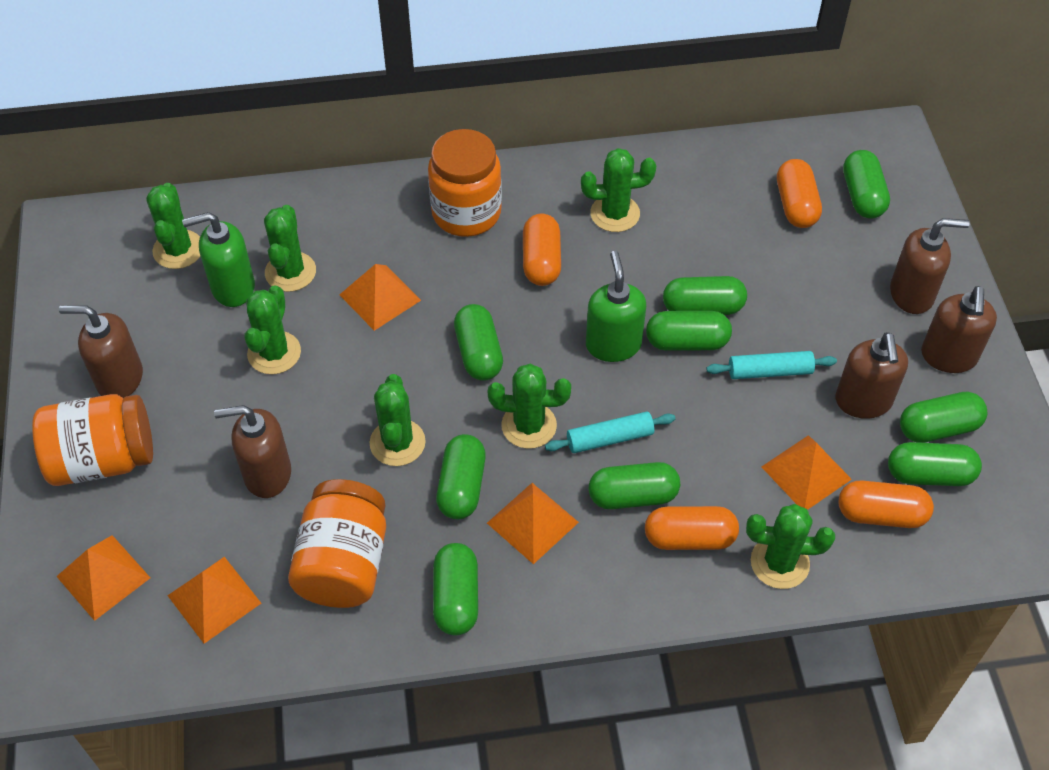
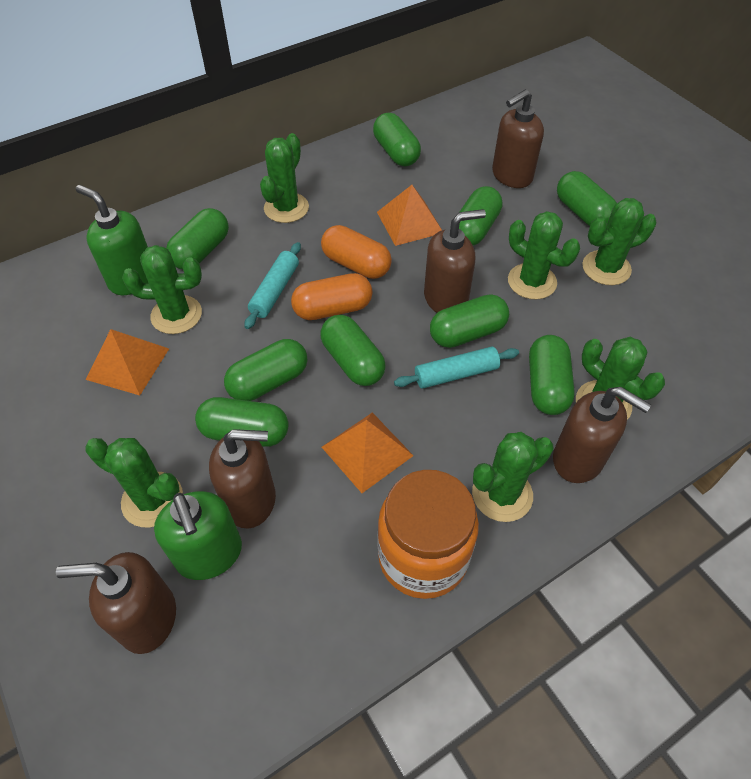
orange capsule: [523,213,561,286] [645,506,739,550] [777,159,822,228] [839,480,934,528] = 4 -> [291,273,372,320] [321,225,392,279] = 2
orange jar: [32,394,153,486] [288,479,386,608] [428,129,502,237] = 3 -> [378,470,479,599] = 1
orange pyramid: [56,535,150,621] [167,557,261,644] [339,264,421,331] [487,483,579,564] [761,435,852,510] = 5 -> [85,329,169,395] [322,412,414,493] [377,185,442,246] = 3

